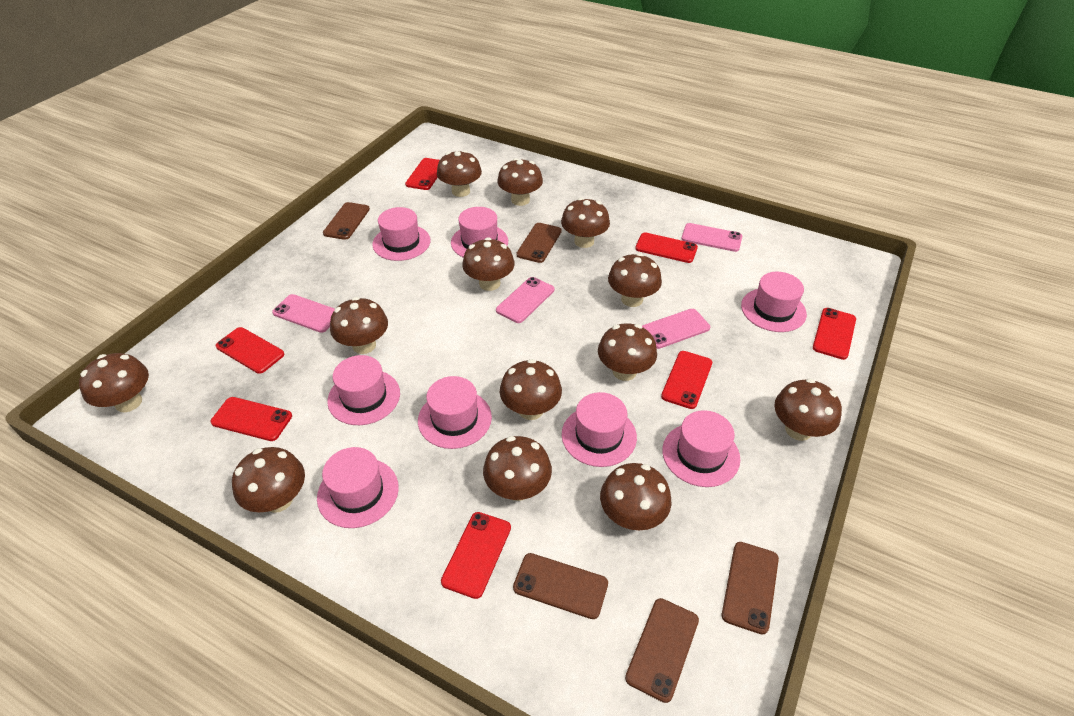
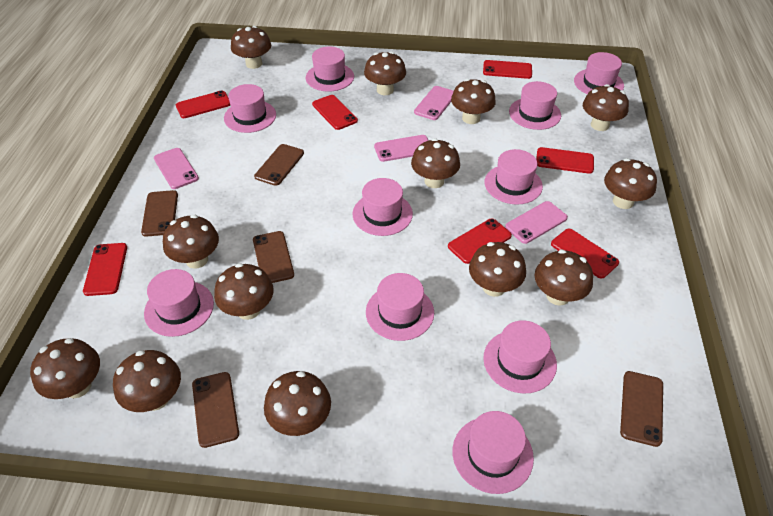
pink hat: [317,447,399,528] [327,355,400,425] [372,207,430,261] [418,376,492,449] [451,207,508,257] [562,392,637,467] [662,410,740,487] [741,272,807,332] = 8 -> [144,269,214,337] [224,84,276,133] [306,47,354,92] [352,178,413,236] [366,273,434,341] [452,411,534,494] [483,320,557,393] [485,149,543,205] [509,81,561,130] [574,52,624,94] = 10

